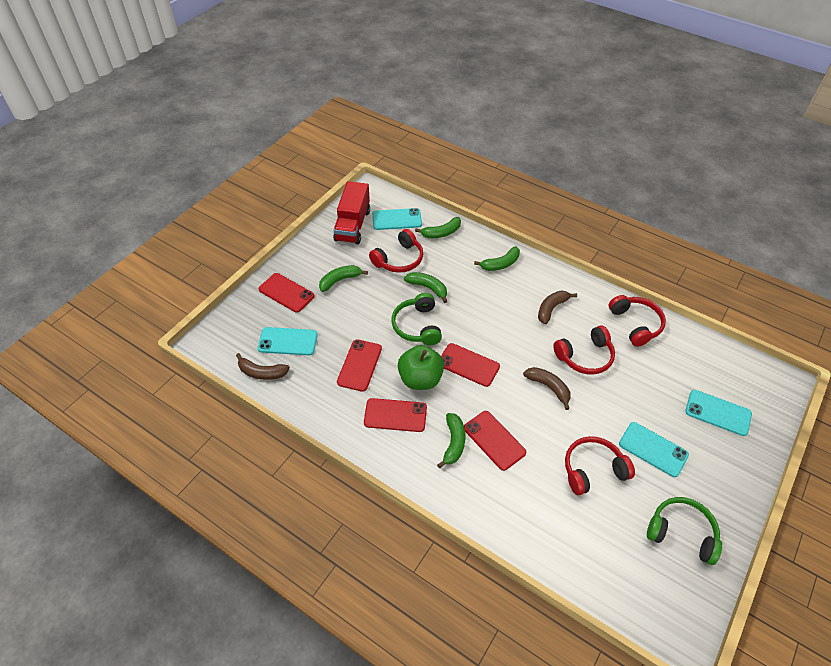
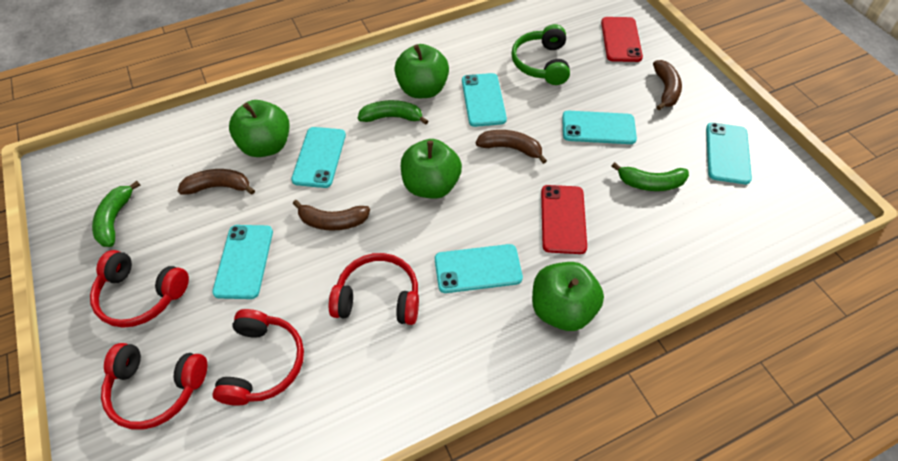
brown banana: [236,353,290,380] [523,367,571,410] [538,291,577,324] = 3 -> [178,169,255,195] [293,200,370,231] [476,130,547,164] [653,60,682,110] = 4
green apple: [398,345,444,390] = 1 -> [229,100,290,157] [394,44,449,98] [401,139,462,199] [532,262,604,331] = 4
green banana: [319,265,368,292] [404,272,447,303] [415,217,461,238] [437,413,466,468] [474,246,520,271] = 5 -> [92,181,140,247] [358,100,428,125] [612,162,689,191] = 3
green headphones: [392,293,442,345] [647,497,722,565] = 2 -> [511,24,570,85] = 1
red phone: [259,273,315,313] [337,339,382,392] [364,398,427,432] [441,343,500,387] [464,411,526,471] = 5 -> [541,185,587,254] [601,17,643,62] = 2
red truck: [333,181,370,244] = 1 -> none = 0
turquoise phone: [258,327,318,355] [372,208,422,230] [619,422,689,477] [685,390,752,436] = 4 -> [212,225,273,299] [291,127,346,188] [435,244,523,293] [462,73,507,127] [562,111,637,144] [706,123,752,184] = 6

